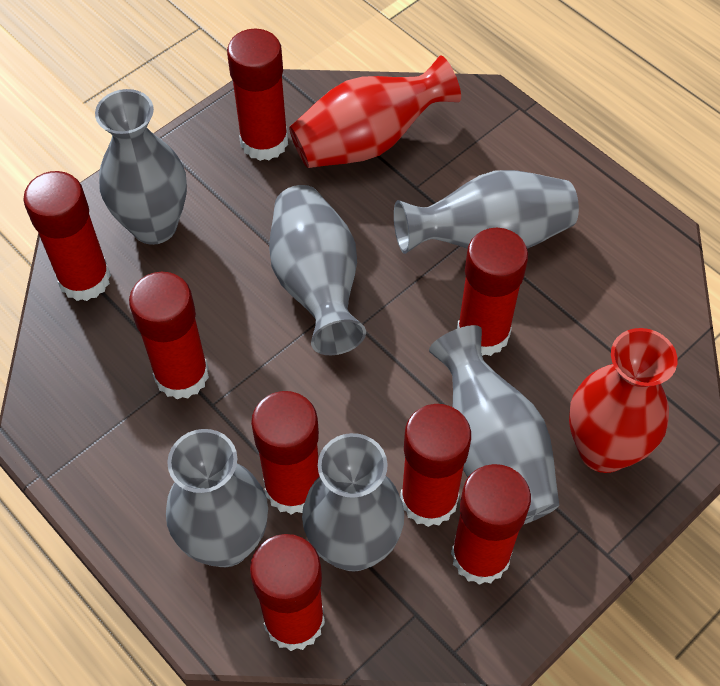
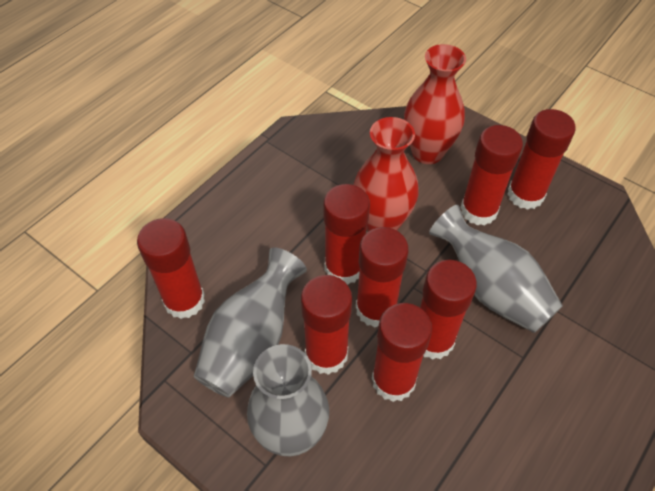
grey vase: [95,89,187,245] [166,429,268,567] [269,185,366,355] [302,433,404,572] [394,170,579,254] [429,325,559,524] = 6 -> [194,248,307,398] [247,344,329,456] [429,205,563,333] = 3

